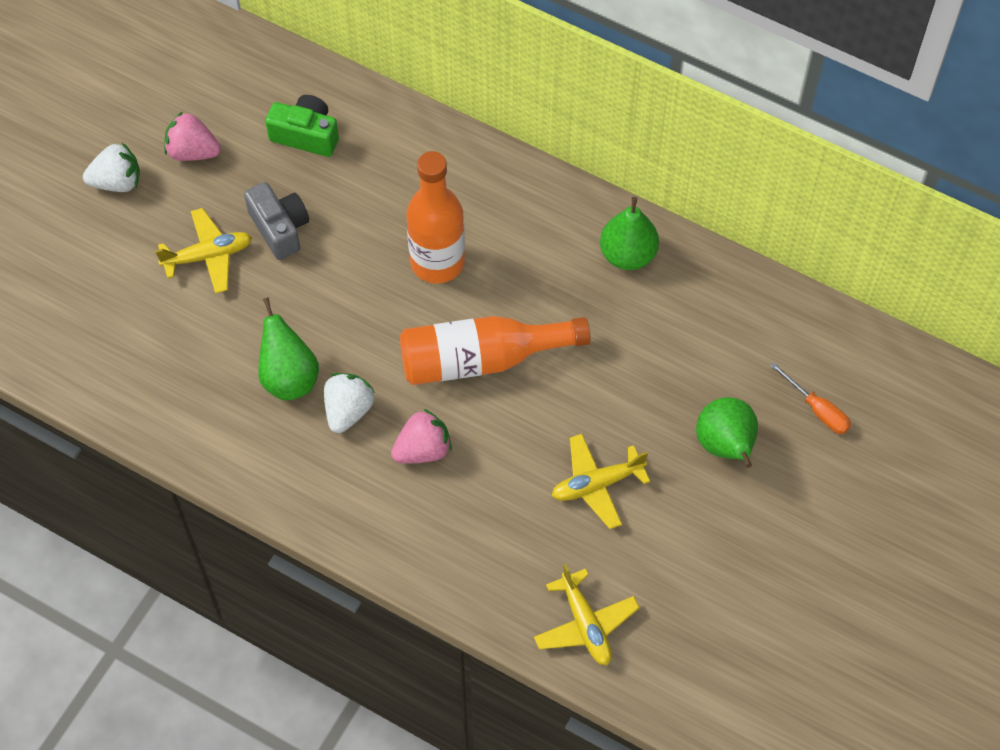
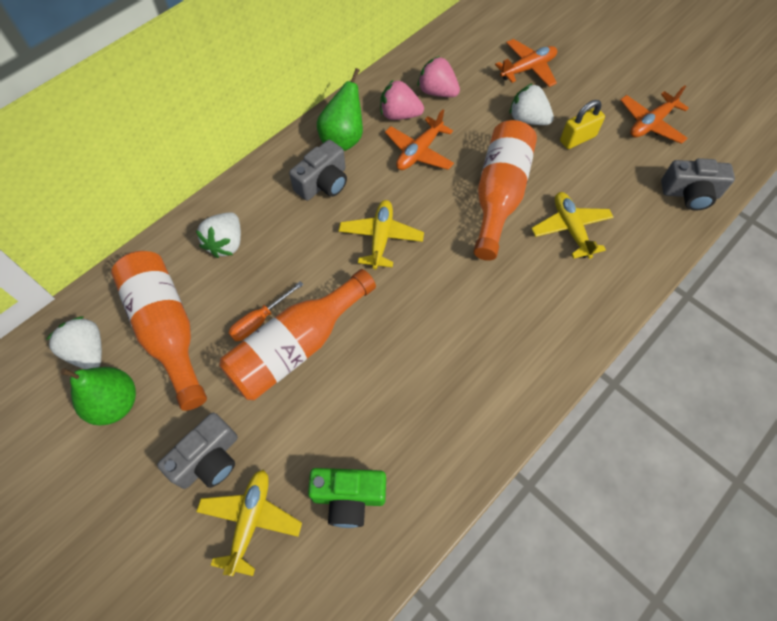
green pear: [258,298,319,400] [600,197,659,270] [696,397,758,468] = 3 -> [61,367,136,426] [317,68,363,151] = 2
grey camera: [244,182,309,260] = 1 -> [157,413,238,489] [289,140,347,201] [661,158,735,210] = 3
orange bottle: [400,316,591,385] [406,151,465,284] = 2 -> [111,251,207,411] [219,269,376,400] [473,120,537,261] = 3
orange plane: none = 0 -> [385,109,454,170] [495,39,557,87] [620,85,689,144] = 3
white strawberry: [83,143,140,192] [324,373,375,433] = 2 -> [46,316,102,369] [196,212,241,258] [509,83,554,125] = 3
yellow padlock: none = 0 -> [560,100,605,149] = 1

